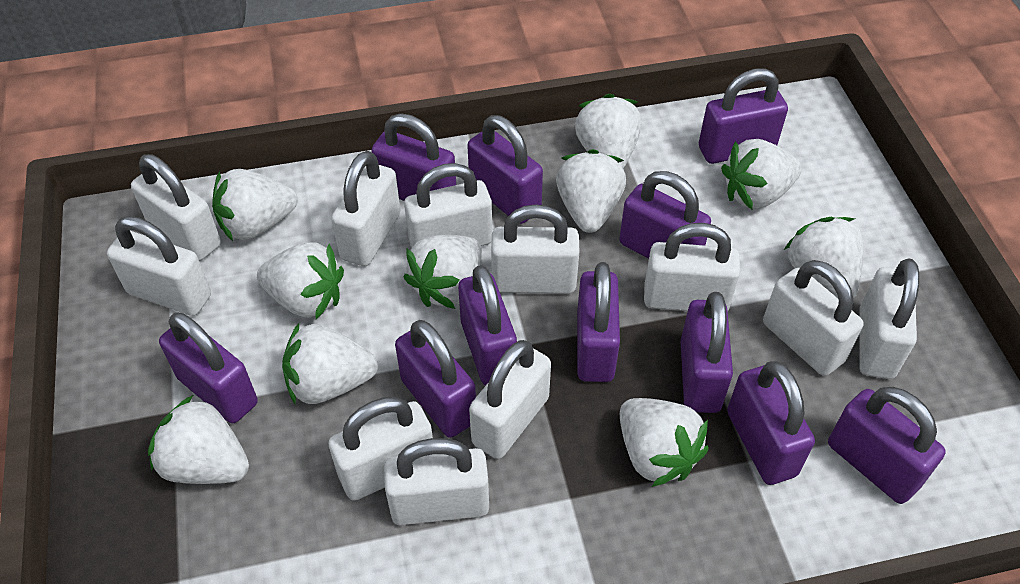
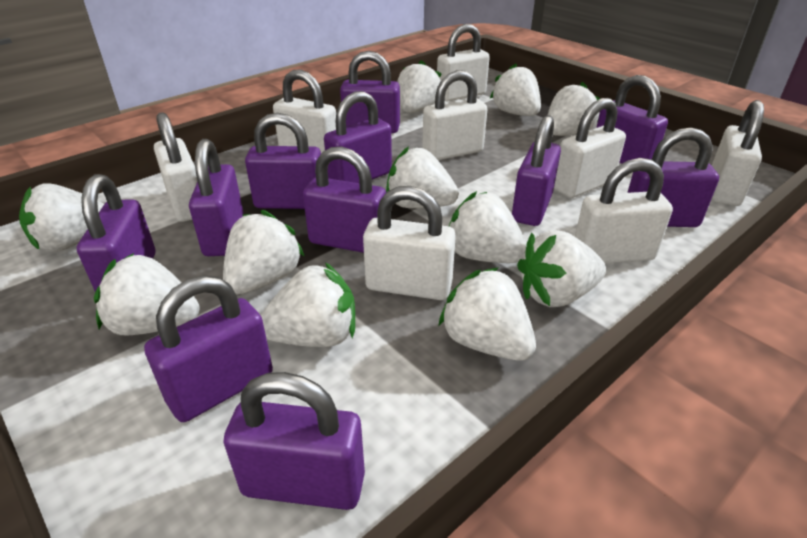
white padlock: [107,216,211,316] [131,154,221,261] [329,397,433,501] [331,151,400,266] [384,438,489,525] [404,163,492,248] [469,340,551,459] [491,204,579,294] [644,223,740,311] [763,260,864,376] [859,259,919,379] = 11 -> [154,112,197,222] [273,69,336,153] [363,186,456,300] [422,70,487,160] [437,24,490,101] [554,98,626,198] [575,158,673,264] [712,100,764,206] = 8
white strawberry: [148,395,249,484] [212,169,298,241] [257,242,344,319] [282,323,378,404] [403,235,482,309] [556,149,626,233] [575,94,642,169] [620,398,709,487] [721,139,802,210] [784,217,863,299] = 10 -> [19,183,104,252] [94,253,199,335] [223,210,304,295] [261,262,355,347] [386,146,459,208] [397,60,442,113] [438,267,536,361] [449,191,527,263] [490,63,541,116] [517,230,606,307] [548,82,600,136] = 11

